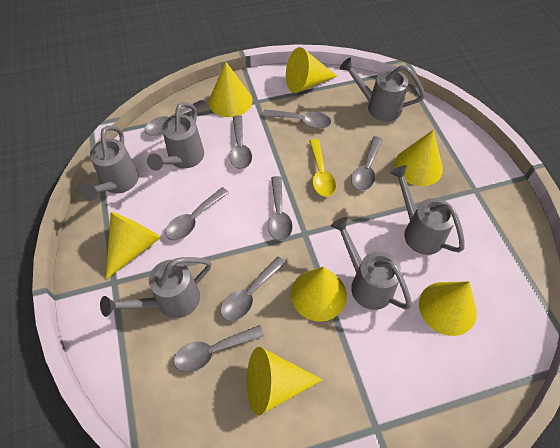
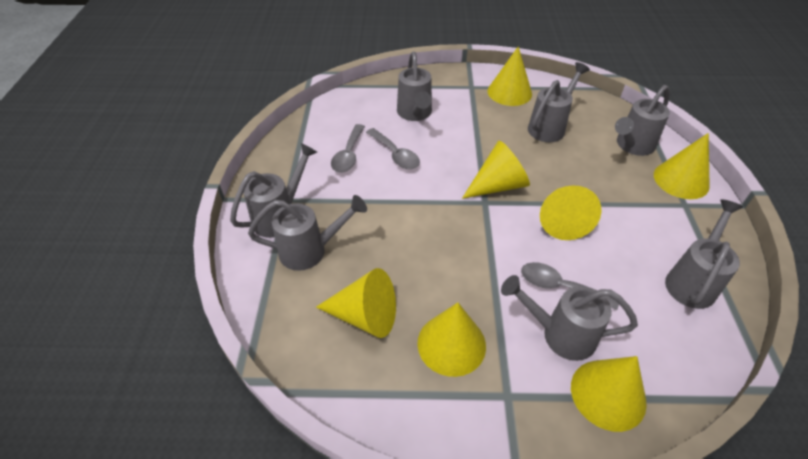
grey spoon: [145,100,207,136] [165,187,229,240] [174,325,264,372] [220,257,286,321] [230,115,252,169] [262,109,331,129] [268,176,293,241] [351,136,383,191] = 8 -> [331,124,365,173] [366,128,420,169] [521,262,619,310] = 3
grey watering can: [79,126,139,201] [100,257,211,318] [147,102,204,171] [331,217,412,310] [340,58,425,121] [390,165,465,255] = 6 -> [230,143,317,238] [248,195,367,271] [397,51,432,121] [501,275,638,361] [528,62,590,142] [615,85,670,156] [665,200,743,309] = 7
yellow spoon: [309,139,336,197] = 1 -> none = 0

